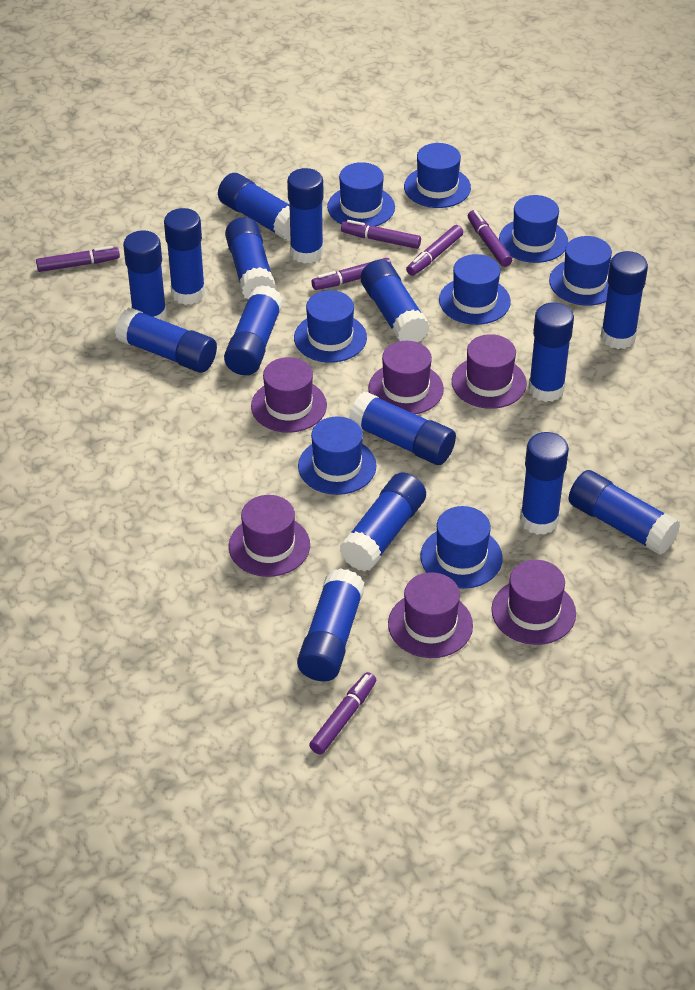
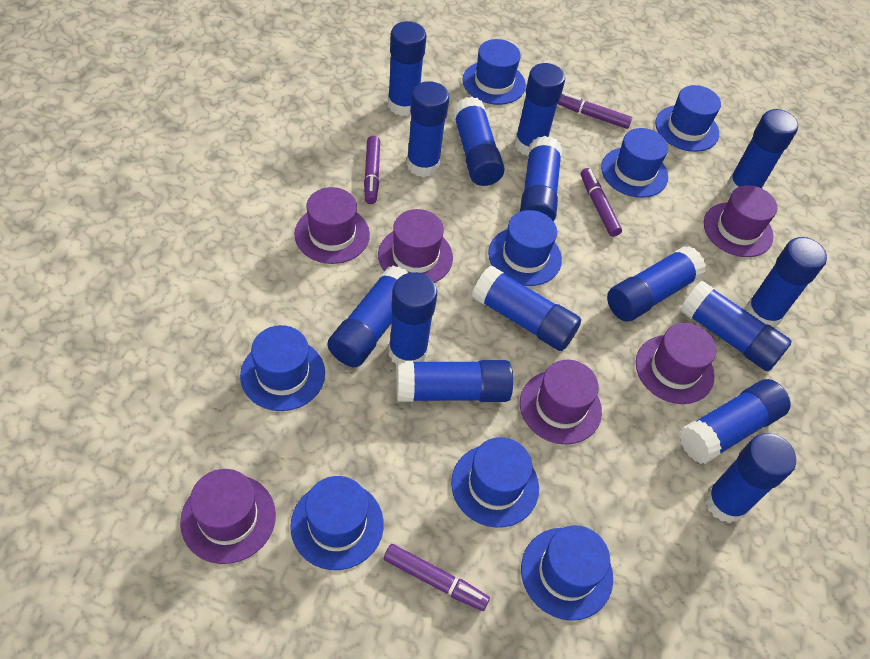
purple marker: [36,246,120,272] [309,672,376,755] [312,258,391,290] [341,220,421,249] [406,225,463,276] [468,210,512,267] = 6 -> [364,136,380,204] [384,544,490,611] [558,93,632,129] [581,168,622,237] = 4

